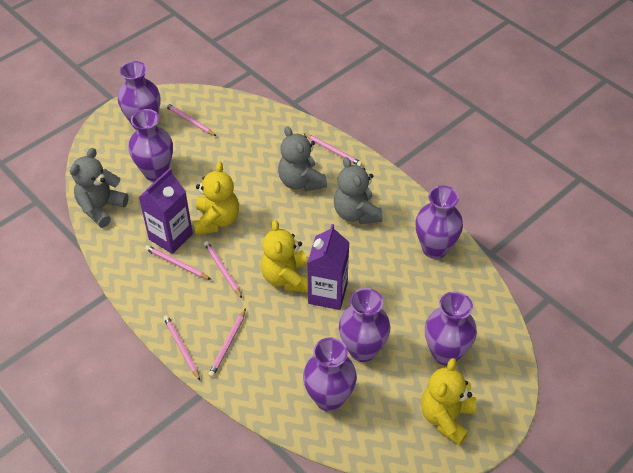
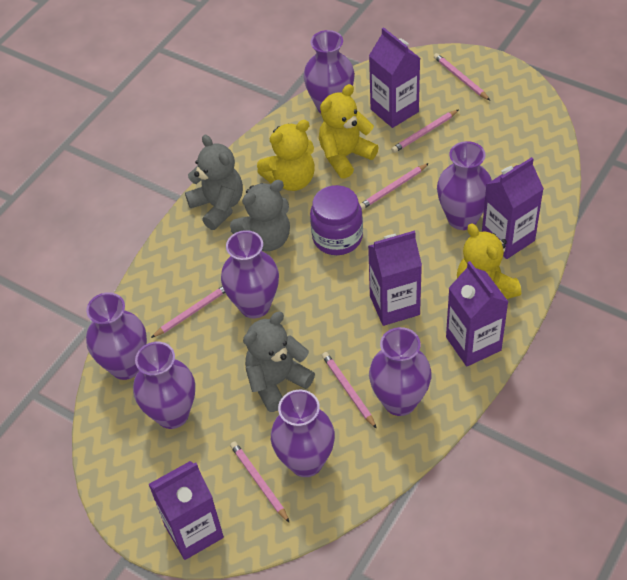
purple carton: [139,168,193,254] [307,224,350,310] = 2 -> [148,461,224,560] [368,231,422,326] [369,27,420,128] [446,261,508,366] [482,157,544,259] = 5
purple jar: none = 0 -> [310,185,363,255] = 1
purple vase: [118,61,160,130] [129,109,173,181] [303,337,357,411] [339,288,390,362] [415,185,463,259] [425,291,477,365] = 6 -> [86,292,147,380] [133,342,195,429] [221,230,279,318] [271,390,335,477] [303,30,355,114] [369,327,432,416] [437,141,492,230] = 7

